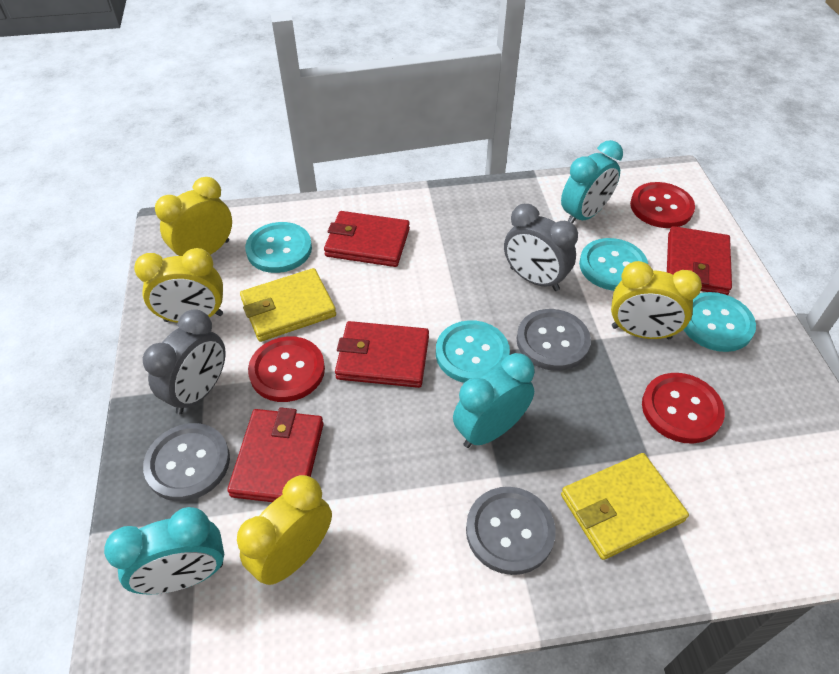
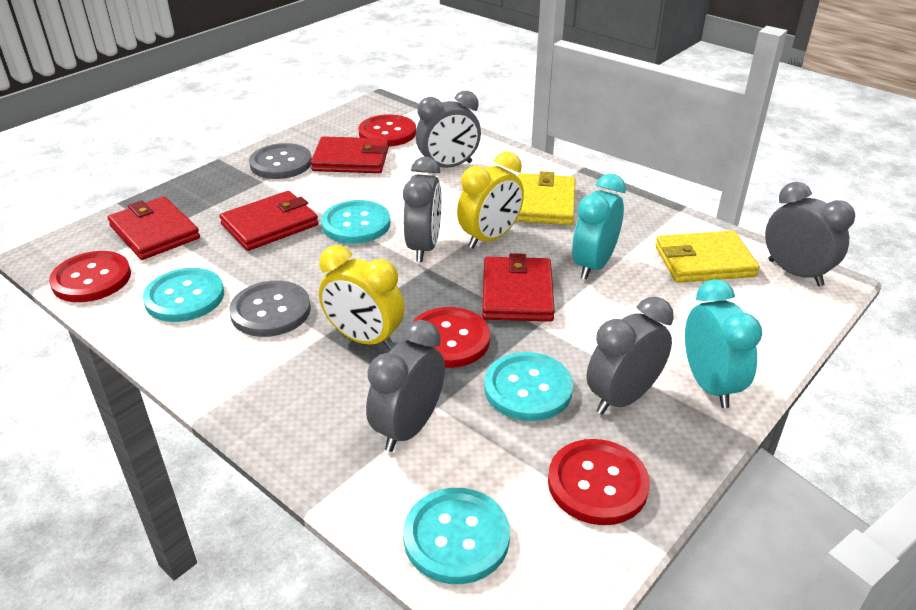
grey button: [143,423,230,501] [466,487,556,575] [516,309,591,371] = 3 -> [229,280,311,337] [249,143,312,179] = 2
grey clock: [143,309,225,414] [504,204,578,291] = 2 -> [366,320,445,452] [403,157,442,262] [416,91,481,168] [586,297,674,415] [765,182,855,286] = 5
red button: [248,336,325,402] [630,182,695,228] [642,373,725,444] = 3 -> [49,251,131,302] [359,114,416,146] [412,307,490,368] [548,439,650,525] = 4
turquoise clock: [104,507,224,595] [453,353,535,448] [561,140,623,224] = 3 -> [572,174,626,280] [685,279,762,408] = 2
yellow clock: [134,248,223,323] [155,177,232,256] [237,475,332,585] [611,261,702,339] = 4 -> [319,245,404,350] [457,152,524,249] = 2

